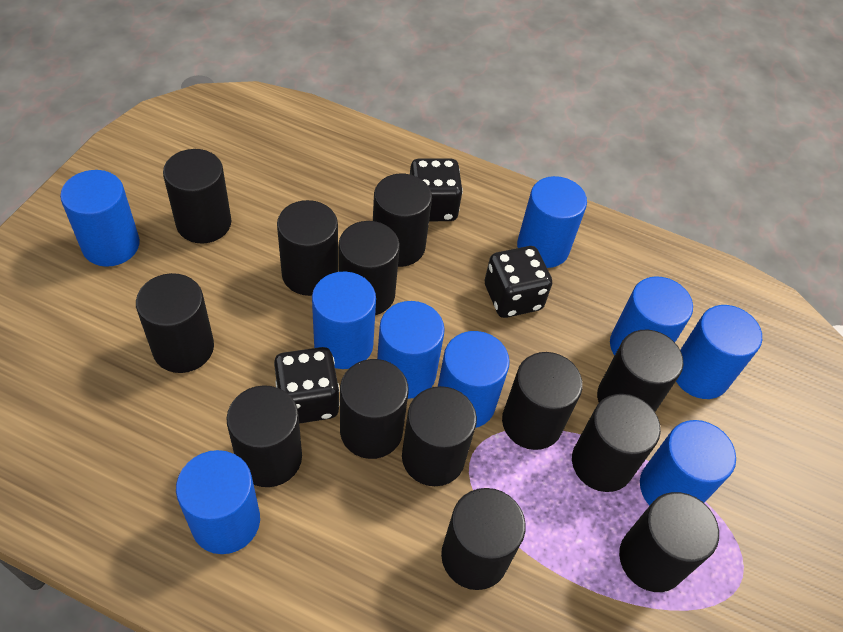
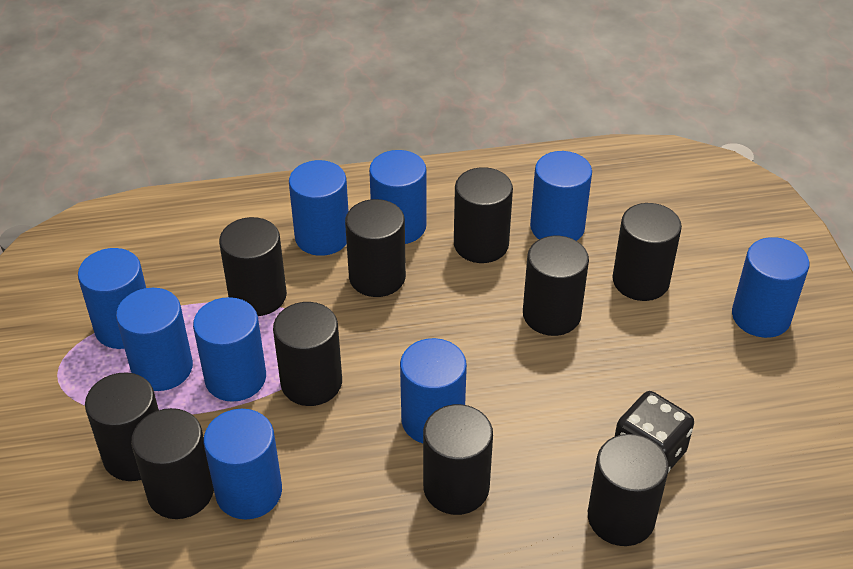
black cylinder: [136,273,214,373] [163,149,231,244] [227,385,302,487] [277,200,338,296] [338,221,400,315] [340,359,409,459] [373,174,432,267] [402,386,477,486] [441,488,526,590] [502,352,583,450] [572,394,661,492] [597,330,684,412] [619,492,719,592] = 13 -> [85,373,159,481] [131,408,214,519] [219,217,287,316] [273,302,342,406] [345,199,406,297] [423,404,493,515] [454,167,513,263] [523,236,589,336] [588,434,669,546] [612,203,682,301] = 10
black dice: [274,347,340,424] [410,159,463,221] [485,246,552,318] = 3 -> [615,391,694,473] = 1

